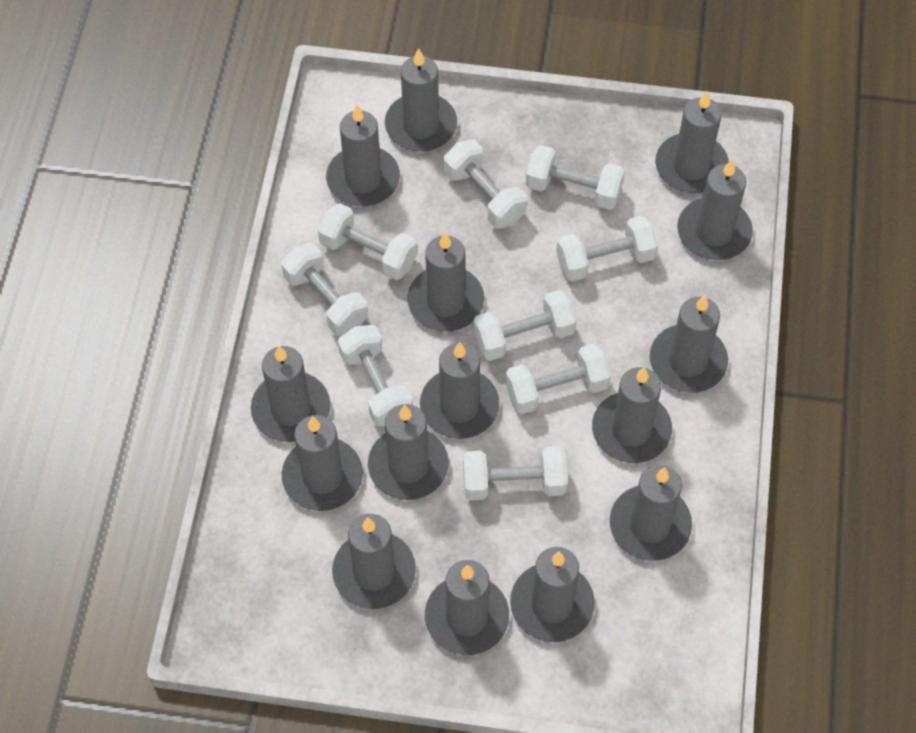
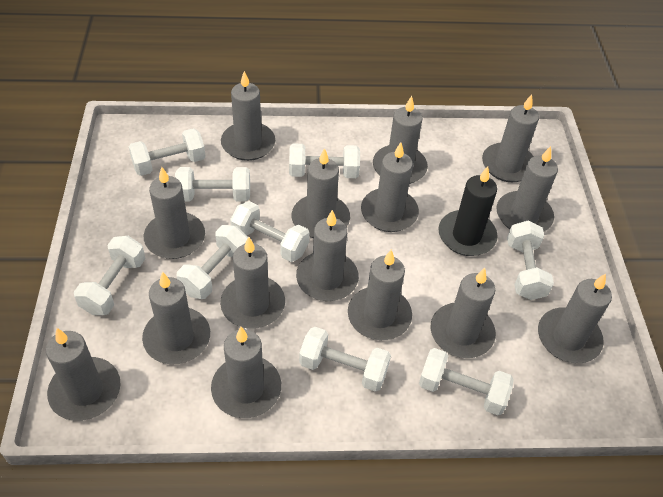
black candle: none = 0 -> [438,166,498,256] = 1

